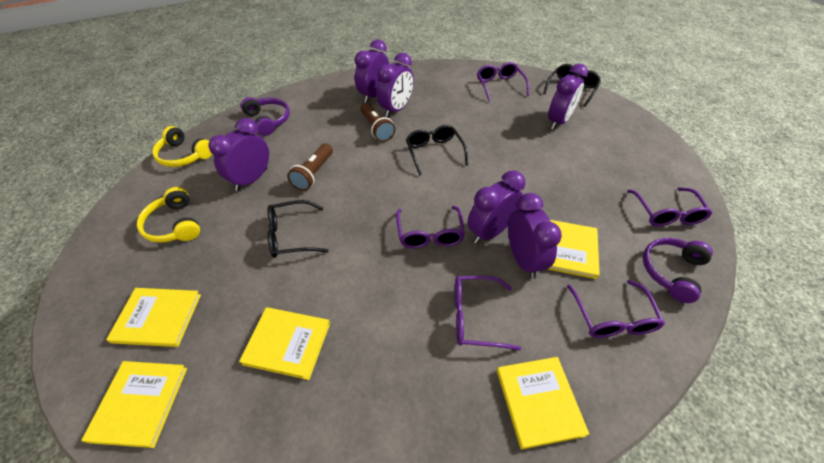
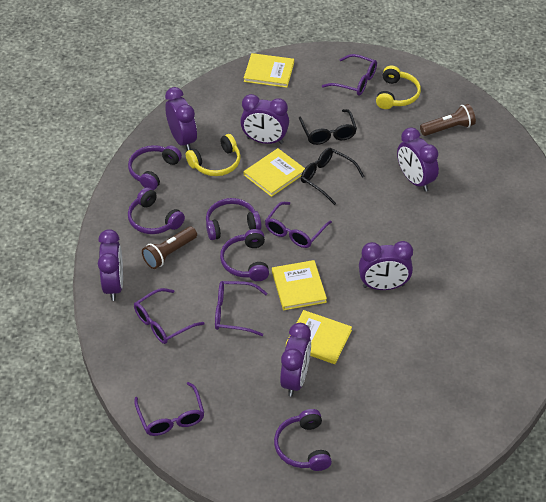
black glasses: [267,200,329,258] [406,125,468,176] [543,64,601,107] = 3 -> [299,109,357,145] [301,148,365,205] = 2
purple headphones: [241,97,290,136] [643,238,713,303] = 2 -> [128,145,182,190] [128,187,185,234] [206,198,262,240] [220,229,269,281] [274,409,332,471] = 5
yellow book: [81,361,187,448] [106,288,201,347] [239,307,330,380] [497,357,589,450] [548,220,600,279] = 5 -> [244,53,294,88] [244,148,305,197] [272,260,327,310] [286,310,352,364] = 4

